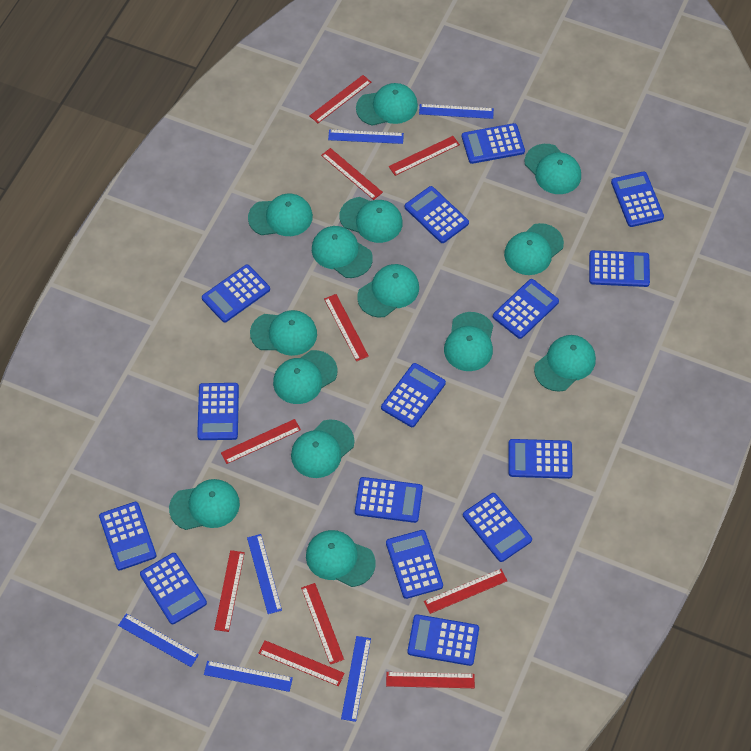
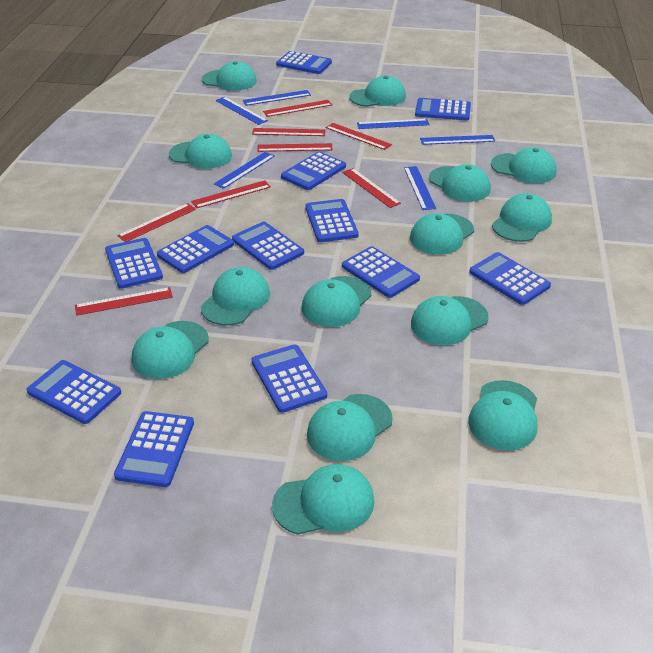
blue calculator: [99,502,156,571] [140,553,207,624] [197,383,239,440] [202,265,270,323] [355,477,423,523] [381,363,446,427] [386,530,443,599] [405,186,469,243] [408,614,479,666] [462,123,525,164] [463,493,532,562] [493,279,559,339] [509,439,573,479] [589,250,650,287] [611,172,664,227] = 15 -> [26,360,121,424] [105,238,163,289] [114,411,194,487] [157,225,234,273] [232,222,304,270] [251,344,327,413] [276,51,332,74] [281,152,346,190] [305,199,359,242] [342,246,420,298] [415,98,471,120] [469,252,551,305] = 12
red ruler: [214,550,245,632] [221,419,301,464] [259,640,344,686] [301,583,344,665] [310,75,371,123] [321,148,383,200] [324,294,369,361] [386,672,475,688] [389,136,460,176] [424,569,507,614] = 10 -> [75,287,173,316] [117,203,196,242] [191,180,271,208] [252,128,325,136] [257,143,333,152] [263,100,332,117] [326,123,392,150] [342,168,401,208] = 8

